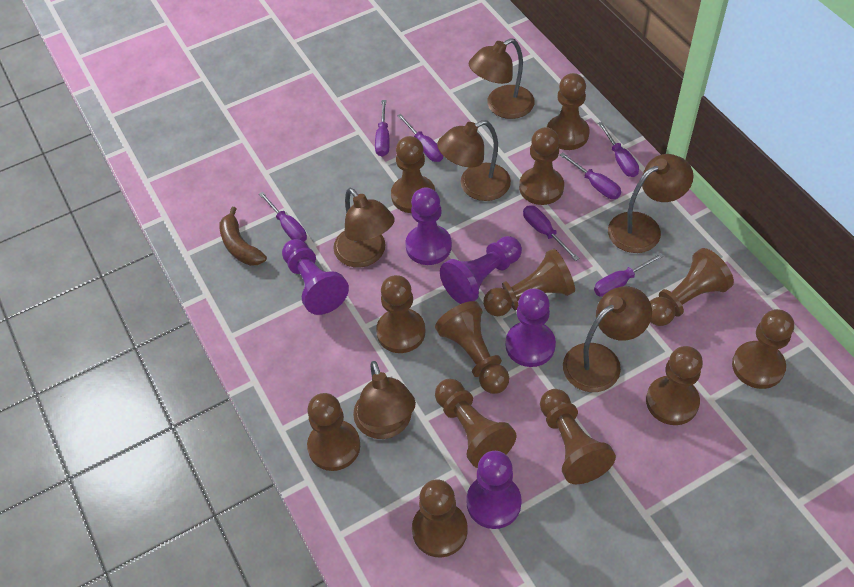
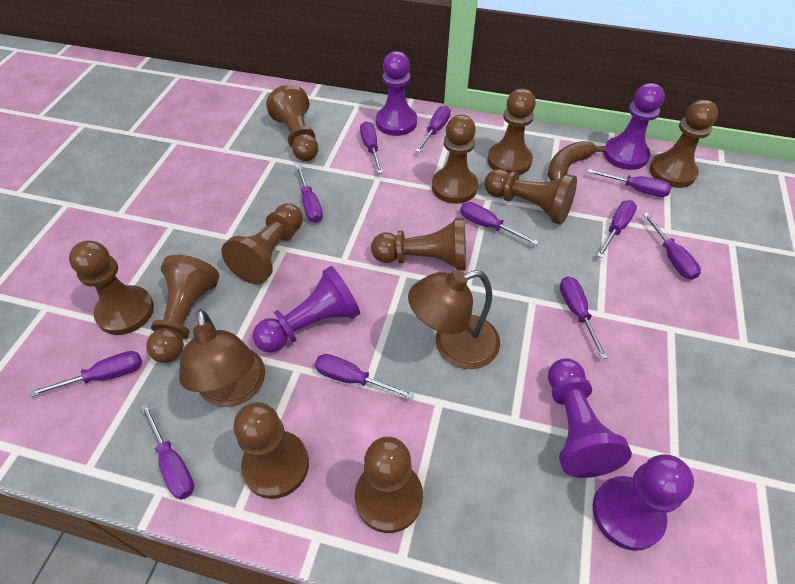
brown lamp: [333,188,395,267] [353,361,416,439] [437,120,511,201] [468,38,535,119] [563,286,652,392] [608,154,693,253] = 6 -> [179,309,265,407] [408,270,500,369] = 2
brown pawn: [307,393,360,471] [376,275,426,353] [391,136,435,213] [412,479,468,558] [435,301,509,394] [435,379,517,468] [483,249,575,316] [519,127,564,205] [540,389,616,484] [547,73,590,150] [646,346,703,425] [650,248,734,326] [732,309,794,389] = 13 -> [69,240,154,335] [146,255,219,363] [221,203,303,284] [233,402,309,499] [266,85,318,161] [355,437,423,533] [371,217,466,271] [432,115,478,204] [484,169,577,225] [487,89,536,175] [649,100,718,188] = 11
purple screwdriver: [259,192,307,242] [375,100,390,157] [397,114,443,162] [523,205,579,261] [560,153,621,199] [594,253,664,297] [598,122,639,177] = 7 -> [30,351,142,397] [141,404,194,500] [296,165,323,223] [315,354,414,399] [360,121,383,174] [416,106,451,153] [460,202,539,245] [560,276,608,359] [588,169,672,197] [597,200,637,258] [643,213,701,280] = 11

